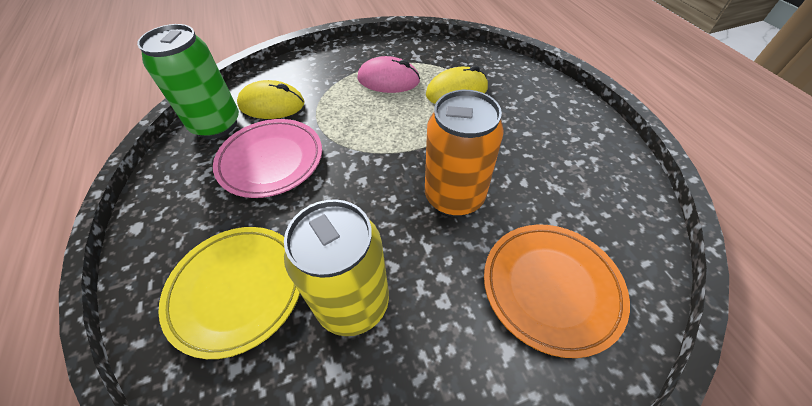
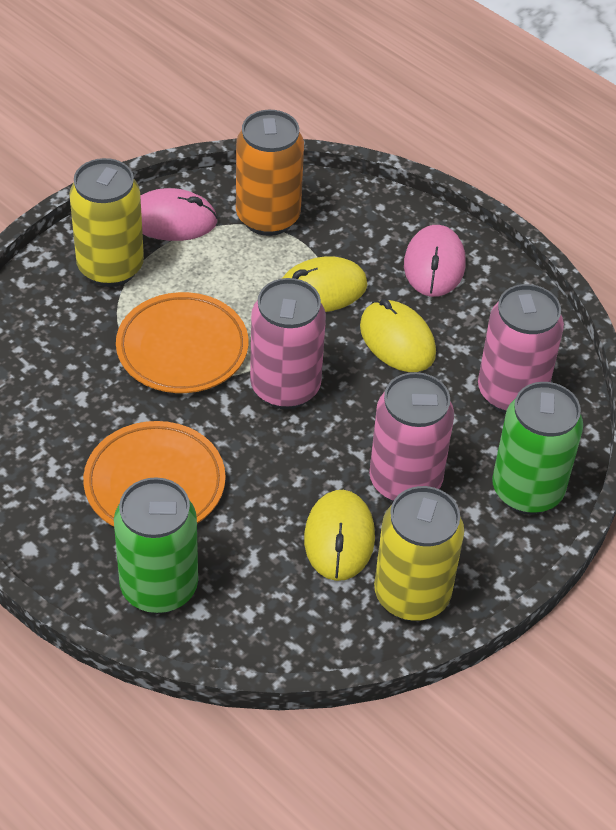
green can: [137,24,239,139] = 1 -> [114,477,198,614] [492,382,583,515] = 2
orange plate: [484,224,630,358] = 1 -> [83,421,226,527] [116,292,248,393] = 2
pink can: none = 0 -> [250,278,326,409] [369,372,454,502] [478,284,564,414] = 3
pink mouse: [357,56,420,93] = 1 -> [140,188,218,241] [404,225,466,297] = 2
pink plate: [213,119,322,198] = 1 -> none = 0
yellow can: [284,199,389,336] = 1 -> [69,158,144,287] [374,486,464,621] = 2
yellow mouse: [237,80,305,119] [426,65,488,104] = 2 -> [282,256,368,312] [304,490,375,581] [360,299,436,372] = 3
yellow plate: [158,227,300,359] = 1 -> none = 0

